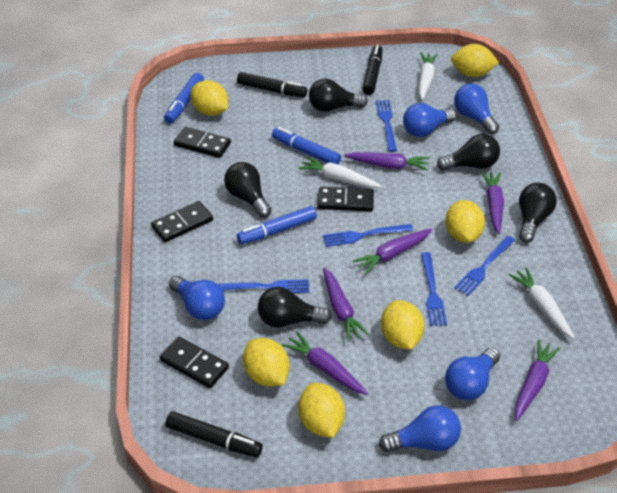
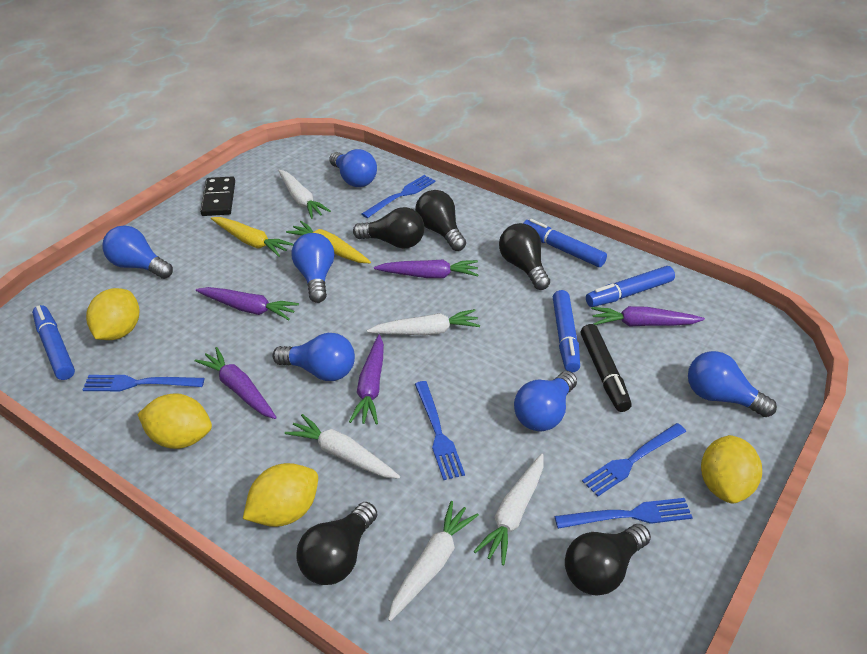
black domino: [151,201,213,242] [160,337,229,388] [174,127,231,158] [317,187,374,211] = 4 -> [200,176,235,216] = 1
black marker: [165,411,263,458] [237,72,307,98] [363,45,383,95] = 3 -> [581,324,632,412] = 1
blue light bulb: [169,276,225,320] [379,405,461,452] [403,103,456,137] [445,348,500,400] [454,83,499,134] = 5 -> [102,225,173,279] [273,333,355,381] [292,233,335,303] [329,149,377,187] [514,371,577,431] [688,351,777,417] = 6
blue marker: [164,73,204,124] [237,206,317,244] [272,127,341,164] = 3 -> [32,305,75,380] [523,219,607,267] [553,290,580,372] [586,266,675,307] = 4
purple carrot: [282,331,368,395] [323,267,369,341] [344,152,430,170] [353,228,432,275] [481,172,504,234] [515,340,561,421] = 6 -> [194,347,277,419] [196,287,299,320] [349,335,384,425] [374,259,478,278] [591,306,705,327] = 5
white carrot: [298,156,382,188] [419,52,438,100] [509,267,575,339] = 3 -> [278,170,331,219] [285,414,400,479] [367,309,480,335] [388,501,479,621] [473,454,543,565] = 5
yellow carrot: none = 0 -> [211,217,294,257] [286,221,371,263] = 2
yellow lemon: [191,80,228,116] [243,338,290,387] [298,383,345,438] [381,300,425,350] [445,200,485,243] [451,44,499,77] = 6 -> [86,288,139,340] [137,393,212,449] [243,463,318,527] [701,435,762,503] = 4

